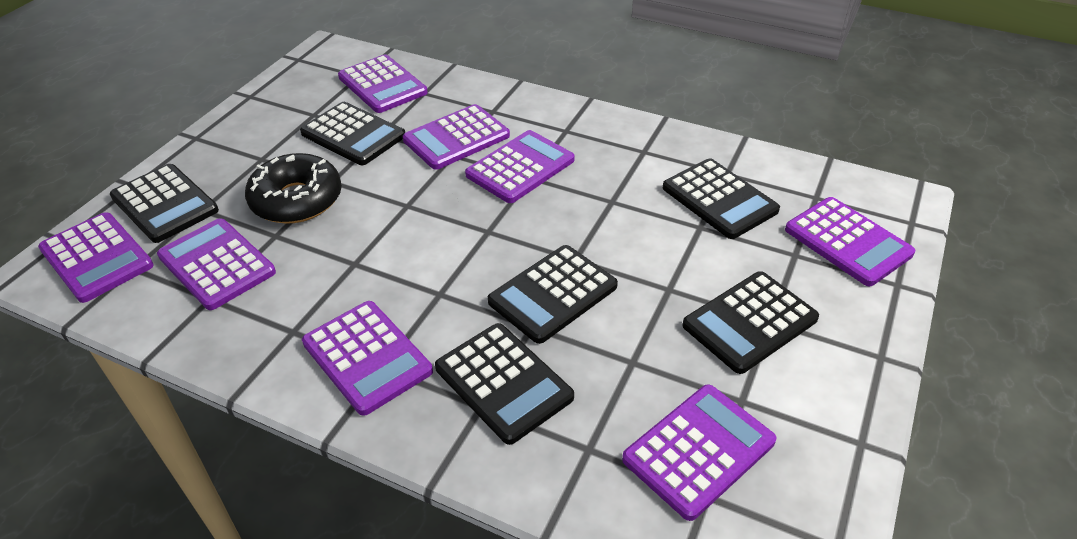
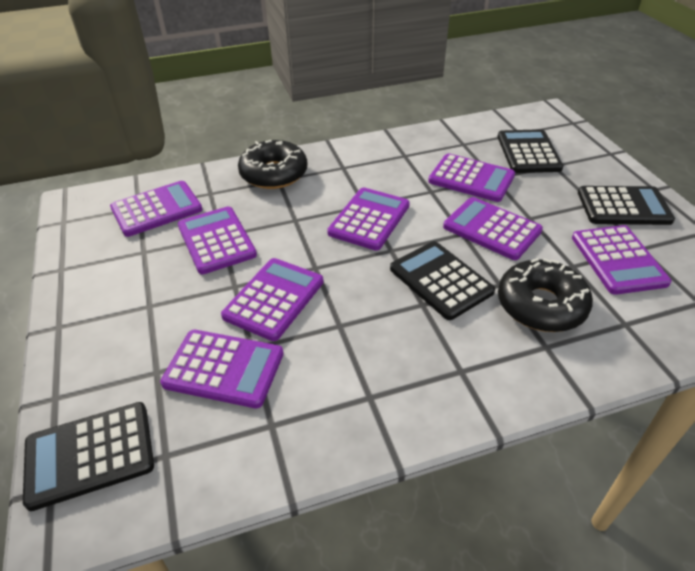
black calculator: [110,164,219,243] [300,102,405,165] [435,323,574,445] [488,245,618,344] [663,158,780,239] [682,271,819,374] = 6 -> [23,402,154,511] [390,241,495,320] [497,129,563,173] [578,186,675,225] = 4
black donut: [245,153,342,224] = 1 -> [238,140,307,189] [498,258,593,332] = 2

